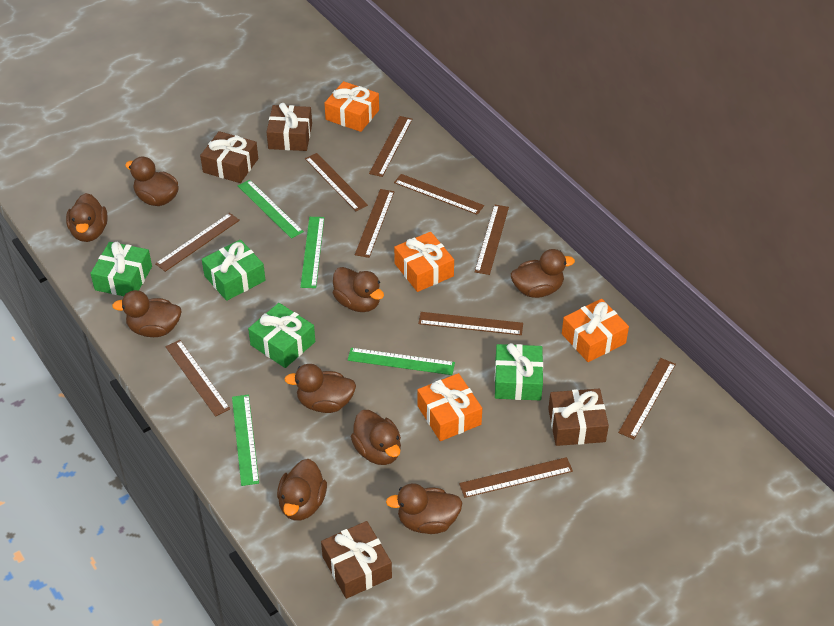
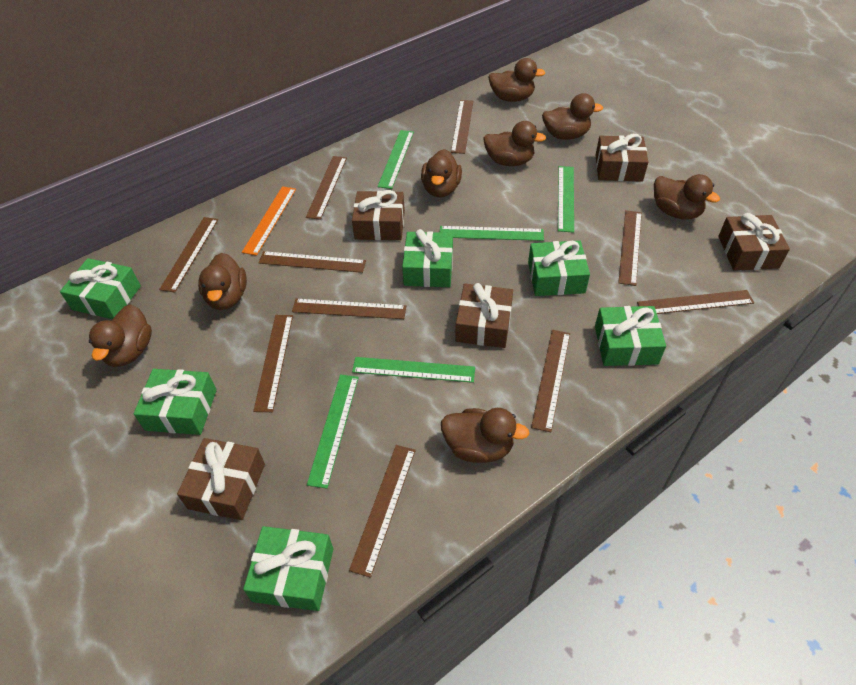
brown duck: [66,193,108,242] [112,290,181,337] [125,157,179,206] [277,459,327,520] [285,364,356,413] [333,267,384,312] [351,410,401,465] [386,483,463,534] [511,249,575,298] = 9 -> [89,304,152,367] [198,253,247,310] [421,149,462,197] [441,408,529,463] [483,121,546,166] [488,58,545,102] [542,93,603,140] [654,174,720,220] = 8
brown gift: [200,131,258,183] [266,103,312,151] [321,521,392,599] [548,389,609,446] = 4 -> [177,438,265,520] [352,190,405,240] [455,283,513,348] [596,134,648,182] [718,213,790,271] = 5
green gift: [90,242,152,296] [202,240,265,301] [248,303,315,368] [495,343,543,400] = 4 -> [60,258,141,319] [134,369,217,435] [243,526,333,611] [402,229,453,287] [528,241,590,296] [595,306,666,366] = 6
green ruler: [232,394,259,486] [238,179,304,239] [300,217,324,288] [348,348,455,375] = 4 -> [307,374,359,489] [352,357,475,383] [378,130,414,189] [440,226,544,241] [558,166,574,233] = 5
orange gift: [324,81,379,132] [394,232,454,292] [417,373,482,441] [562,299,629,362] = 4 -> none = 0
orange ruler: none = 0 -> [242,186,296,256] = 1

